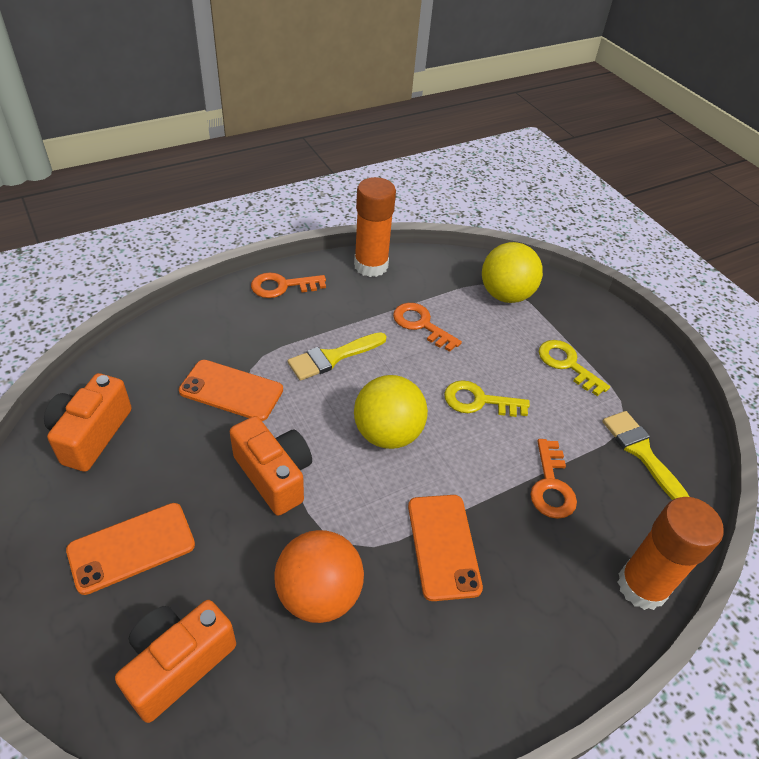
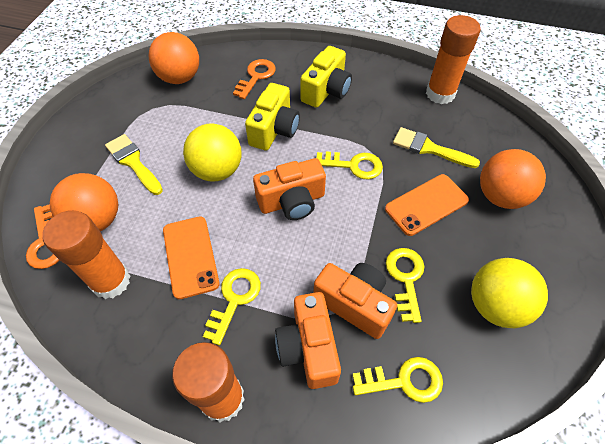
orange ball: [274,530,364,623] = 1 -> [50,173,118,232] [149,32,199,84] [480,149,546,209] = 3
orange glue stick: [354,177,396,277] [618,497,724,610] = 2 -> [42,210,130,299] [172,342,245,423] [426,15,481,104] = 3
orange key: [251,272,326,298] [393,303,462,352] [530,439,577,519] = 3 -> [26,204,60,269] [233,59,276,99] = 2
orange phone: [66,503,195,595] [179,360,283,421] [408,495,483,601] = 3 -> [163,216,219,299] [385,174,469,236] = 2
yellow camera: none = 0 -> [245,83,300,151] [300,46,352,108] = 2
yellow key: [444,380,530,417] [539,340,610,396] = 2 -> [203,268,261,345] [317,151,383,180] [352,357,443,403] [386,248,424,323] = 4

